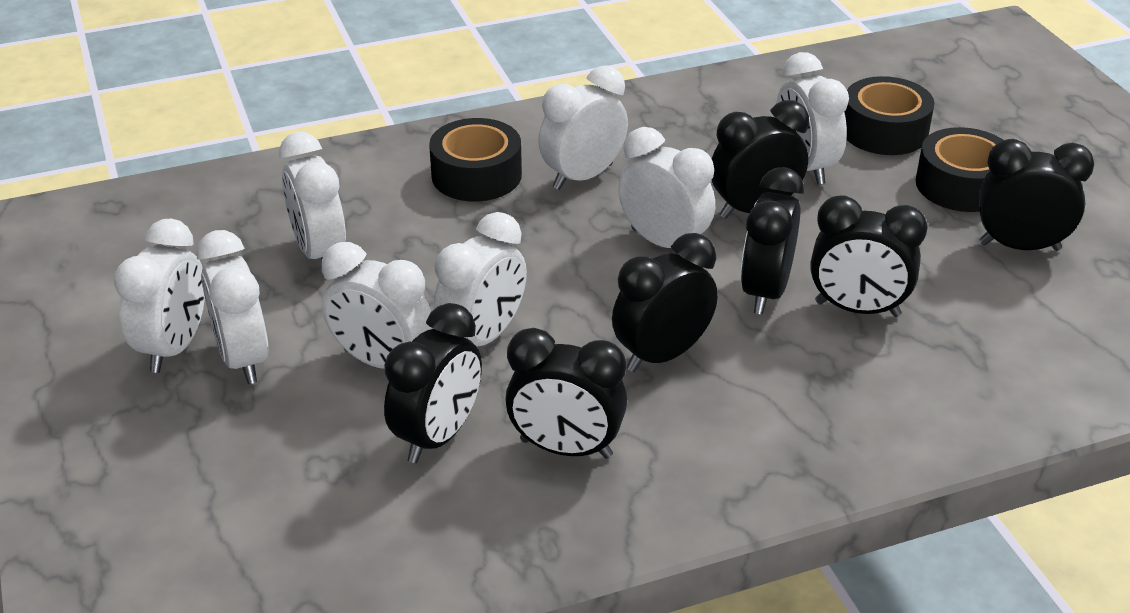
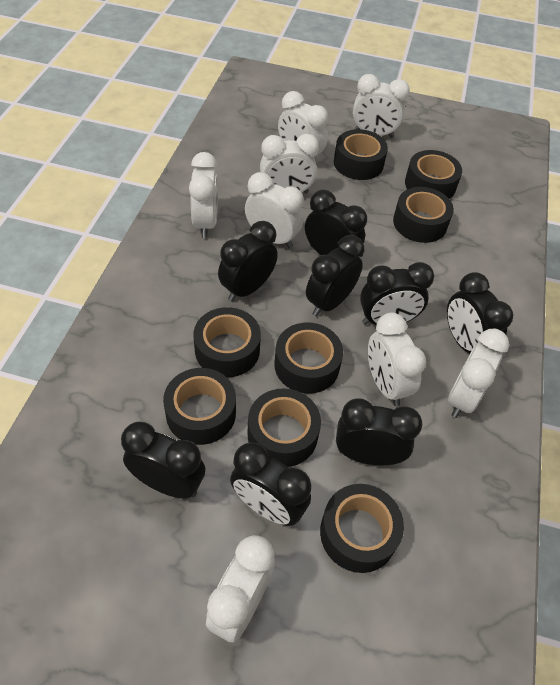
black clock: [384,303,482,463] [505,328,627,459] [612,233,718,372] [712,100,809,219] [741,167,804,315] [810,195,928,317] [978,139,1094,251] = 7 -> [121,422,205,499] [218,221,278,302] [230,442,311,526] [305,190,367,255] [306,235,365,316] [336,398,423,465] [360,262,434,325] [447,272,513,353] = 8
black tape: [429,118,522,201] [844,76,934,155] [916,127,1003,212] = 3 -> [163,368,236,445] [194,307,261,377] [248,388,321,467] [274,323,343,394] [320,484,404,573] [334,129,388,180] [393,187,454,243] [405,150,462,199] = 8

